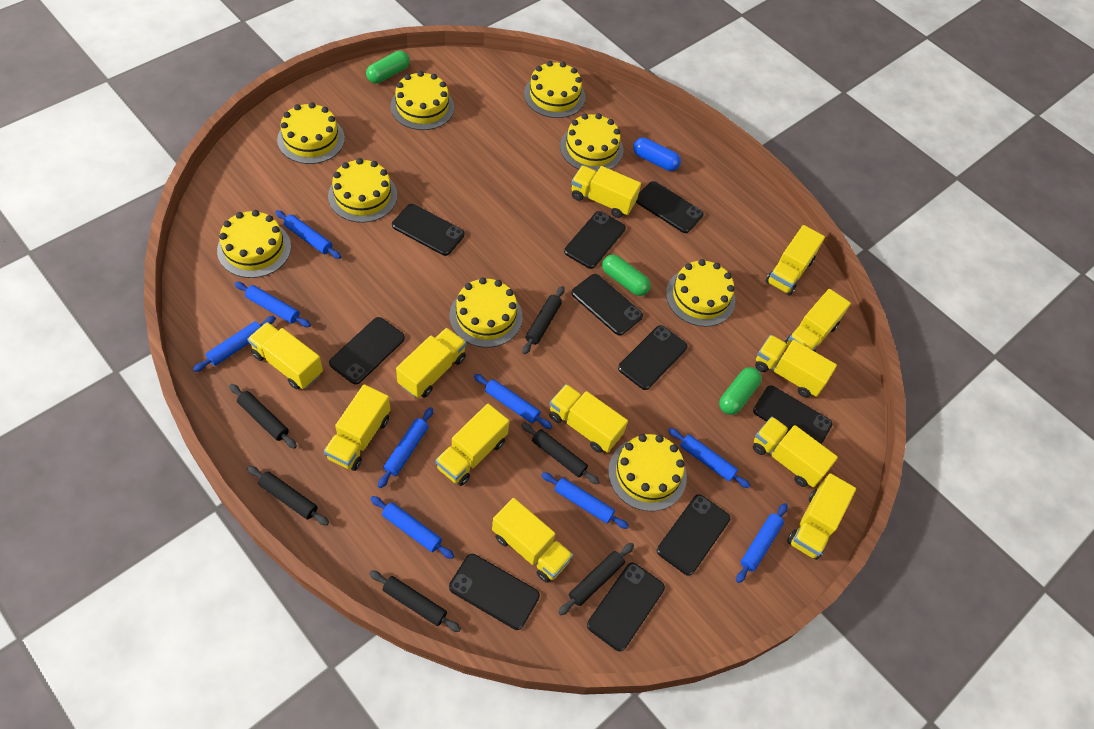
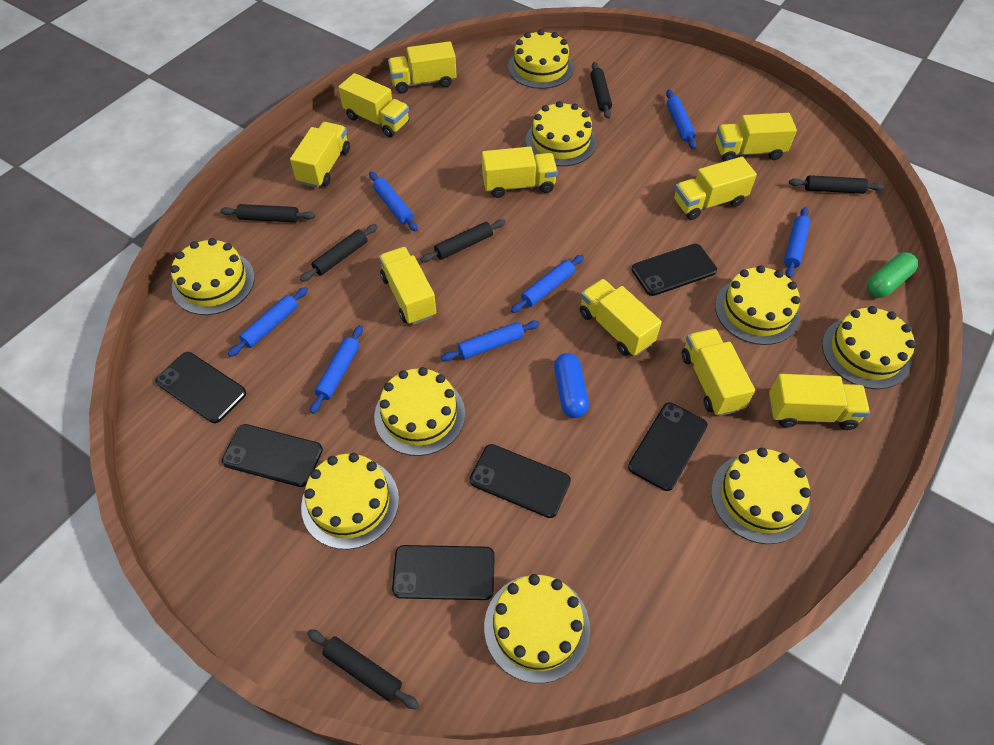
black phone: [329,317,405,384] [392,204,465,256] [449,554,540,630] [564,211,626,269] [572,274,643,336] [587,562,665,652] [618,325,688,390] [636,181,704,233] [657,494,730,576] [753,385,832,444] = 10 -> [156,352,246,423] [222,424,323,487] [392,545,495,600] [470,444,571,518] [628,402,707,491] [632,244,717,296] = 6
blue rolling pin: [193,316,276,372] [235,282,311,327] [275,210,341,259] [371,496,454,559] [378,407,433,488] [474,374,552,429] [541,472,629,529] [668,428,751,488] [736,503,788,583] = 9 -> [228,287,308,357] [310,325,363,414] [369,172,418,231] [441,320,540,361] [511,255,584,313] [666,90,696,149] [784,207,810,278] = 7
green capsule: [366,51,410,84] [602,255,651,296] [719,367,762,415] = 3 -> [867,252,918,298] = 1
yellow truck: [247,322,323,389] [324,384,390,471] [396,328,466,398] [435,404,509,486] [492,498,573,583] [549,384,628,453] [571,166,641,218] [753,417,838,488] [755,335,837,398] [766,225,825,296] [785,289,851,352] [787,473,856,560] = 12 -> [290,122,350,188] [338,73,409,137] [379,247,436,325] [388,41,457,94] [482,147,558,198] [580,279,662,356] [674,157,757,220] [682,329,755,416] [716,113,797,161] [769,374,870,430] = 10

